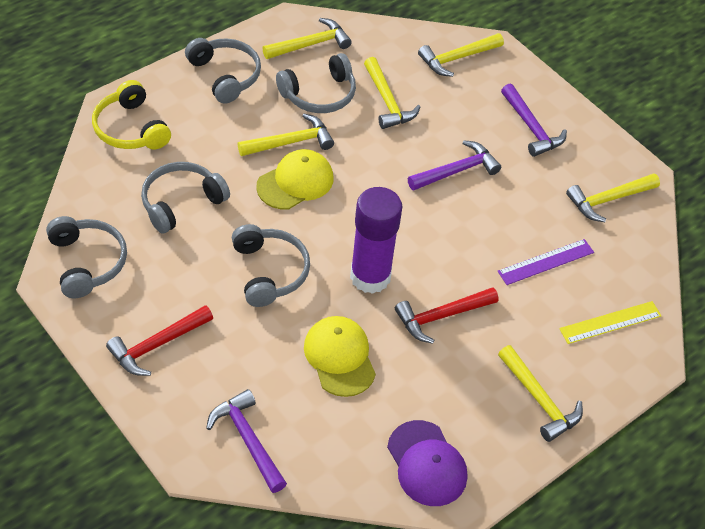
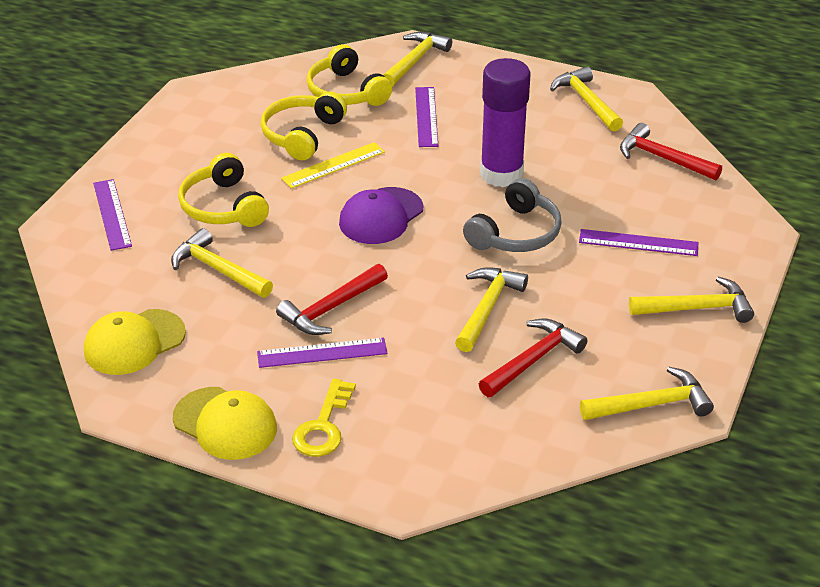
grey headphones: [46,216,127,298] [141,162,230,234] [185,38,261,104] [232,224,310,307] [276,53,356,113] = 5 -> [463,178,562,252] = 1
purple hammer: [206,389,287,493] [408,140,501,191] [501,84,567,157] = 3 -> none = 0
purple ruler: [497,239,594,285] = 1 -> [93,179,132,251] [257,338,387,368] [415,87,438,147] [579,229,698,256] = 4
red hammer: [106,305,213,376] [395,287,499,344] = 2 -> [276,264,388,335] [479,319,587,397] [620,123,722,180] = 3
yellow headphones: [92,80,171,150] = 1 -> [178,153,269,227] [261,91,347,160] [307,44,392,106] = 3
yellow key: none = 0 -> [292,379,356,457] = 1

